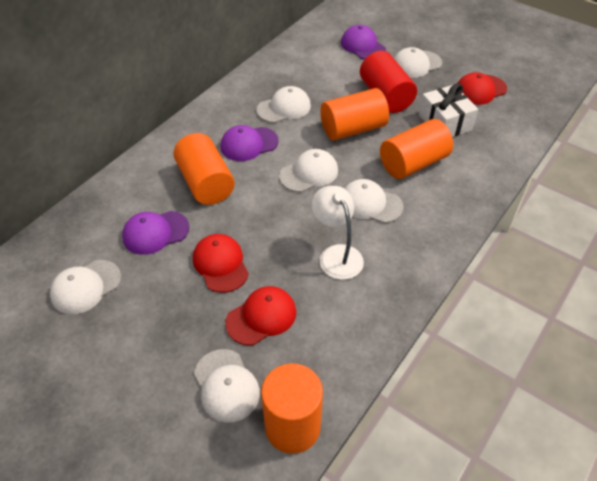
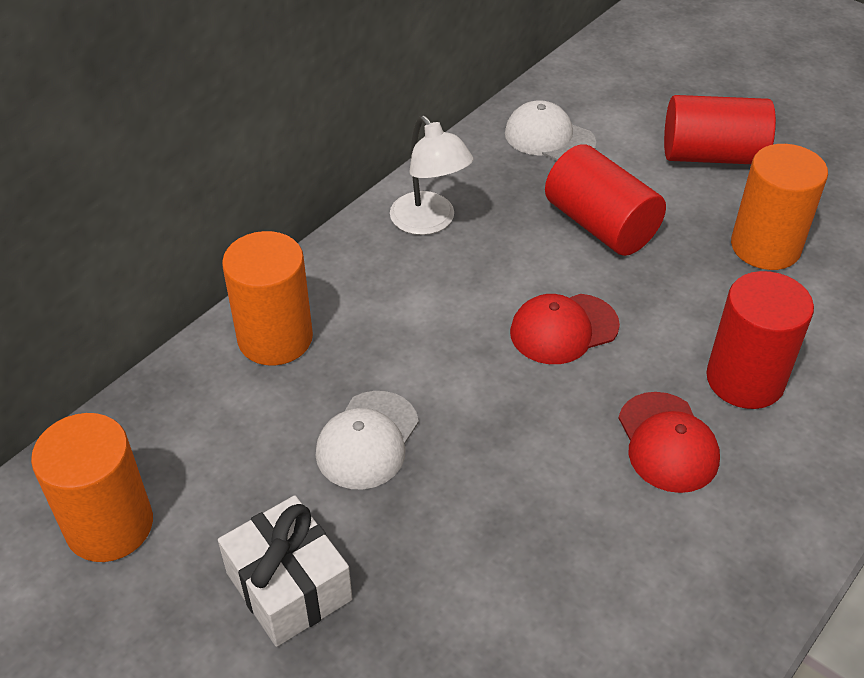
orange cylinder: [173,133,235,205] [261,363,323,454] [320,88,389,141] [380,119,453,179] = 4 -> [31,413,153,562] [222,231,313,366] [731,144,828,270] = 3
purple cap: [122,211,189,255] [220,125,279,161] [341,25,386,60] = 3 -> none = 0
red cap: [193,234,249,293] [225,286,296,346] [458,72,507,105] = 3 -> [510,294,620,364] [618,392,720,493] = 2
red cylinder: [360,51,417,113] = 1 -> [545,144,666,256] [664,95,776,164] [706,271,814,409] = 3
white cap: [50,260,121,314] [194,349,260,423] [257,86,311,123] [279,149,338,192] [344,179,404,223] [394,47,442,78] = 6 -> [315,391,419,489] [505,100,596,161] = 2

